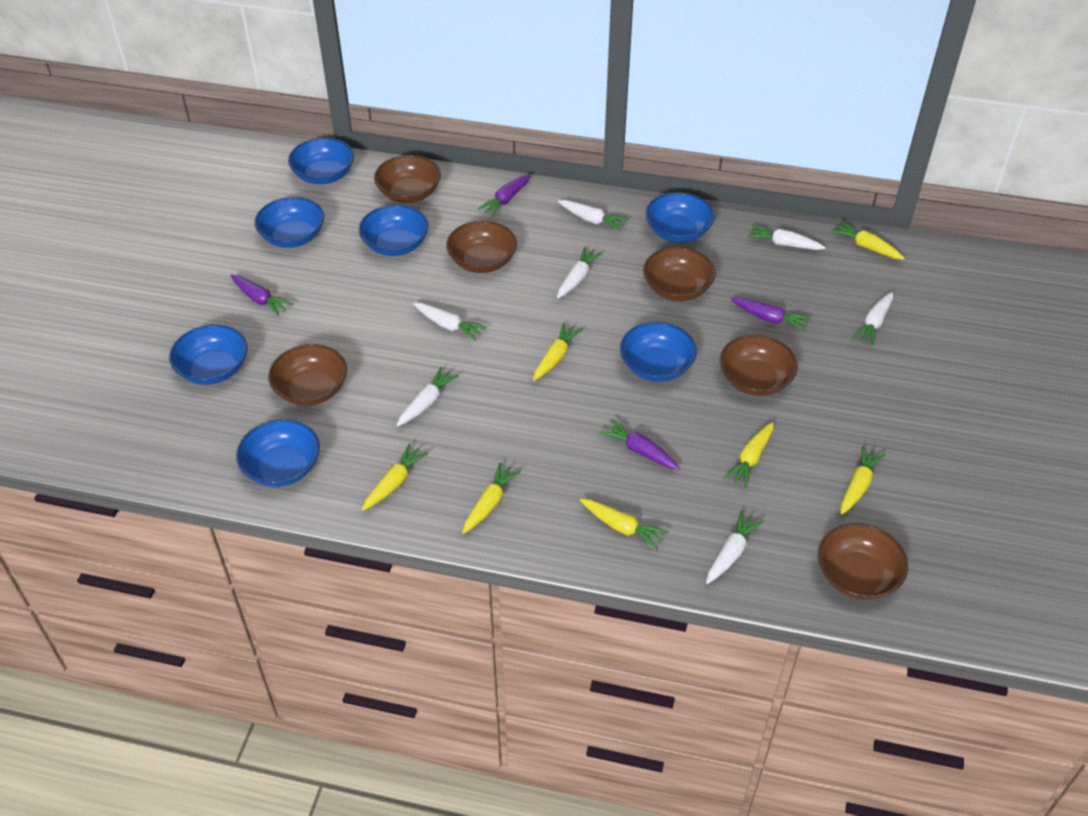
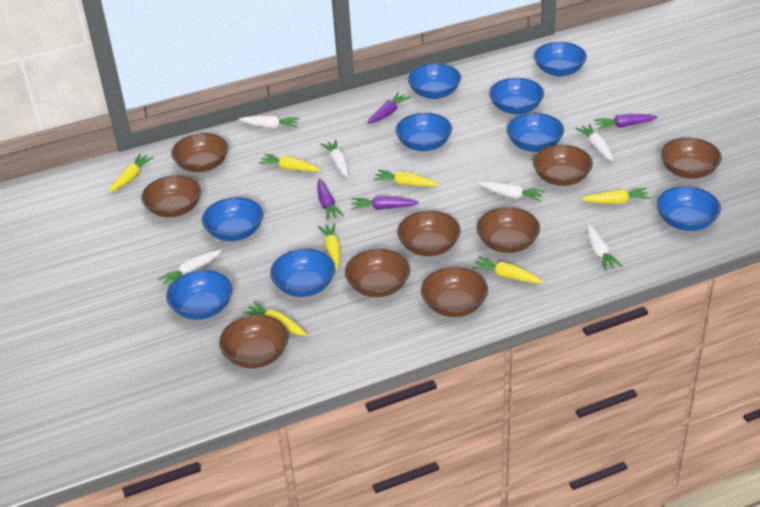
blue bowl: [169,324,248,385] [236,419,320,487] [254,197,324,248] [288,138,354,184] [359,205,429,256] [620,322,697,382] [645,192,715,243] = 7 -> [166,270,232,320] [202,197,263,241] [270,249,335,297] [395,113,452,151] [408,63,461,99] [489,78,544,114] [506,113,564,152] [534,42,587,76] [656,186,721,231] = 9
brown bowl: [268,344,347,406] [374,155,441,203] [446,221,517,273] [643,247,716,301] [720,335,798,396] [818,523,908,600] = 6 -> [141,175,201,217] [171,133,228,172] [219,315,288,368] [345,249,410,297] [397,210,461,256] [421,267,488,317] [476,207,540,253] [533,145,593,186] [660,137,722,179] = 9
white carrot: [397,367,459,426] [413,303,487,341] [557,247,603,298] [558,200,629,231] [706,510,764,584] [747,225,826,250] [852,292,893,346] = 7 -> [158,250,222,288] [239,116,300,128] [320,140,348,177] [478,182,545,202] [575,124,613,161] [587,224,623,271] = 6

